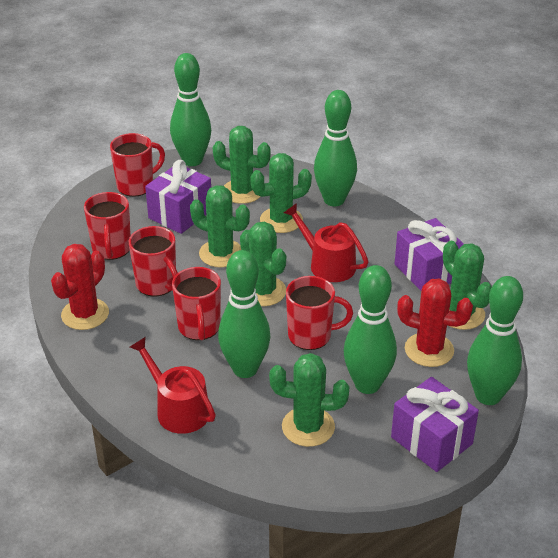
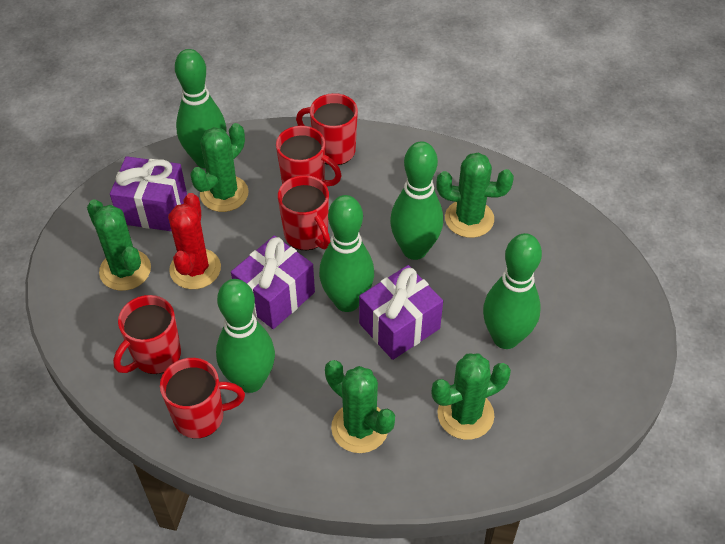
green cactus: [190,185,250,268] [213,126,271,204] [240,222,286,306] [250,153,312,233] [269,353,349,447] [443,241,492,330] = 6 -> [87,199,151,291] [190,123,249,212] [325,360,395,453] [431,353,511,440] [436,153,514,238] = 5
red cactus: [51,244,109,330] [397,279,473,367] = 2 -> [168,193,221,289] = 1
red watering can: [130,337,216,434] [284,203,369,282] = 2 -> none = 0

